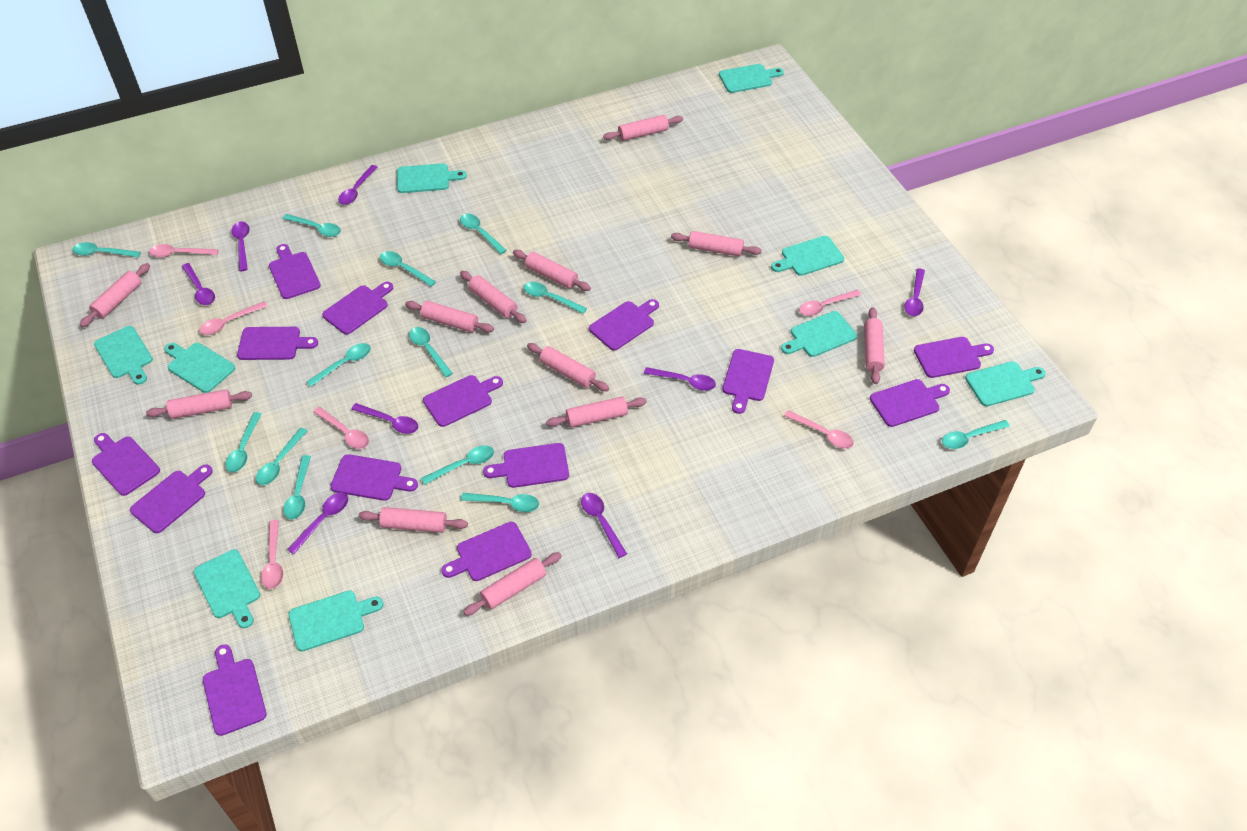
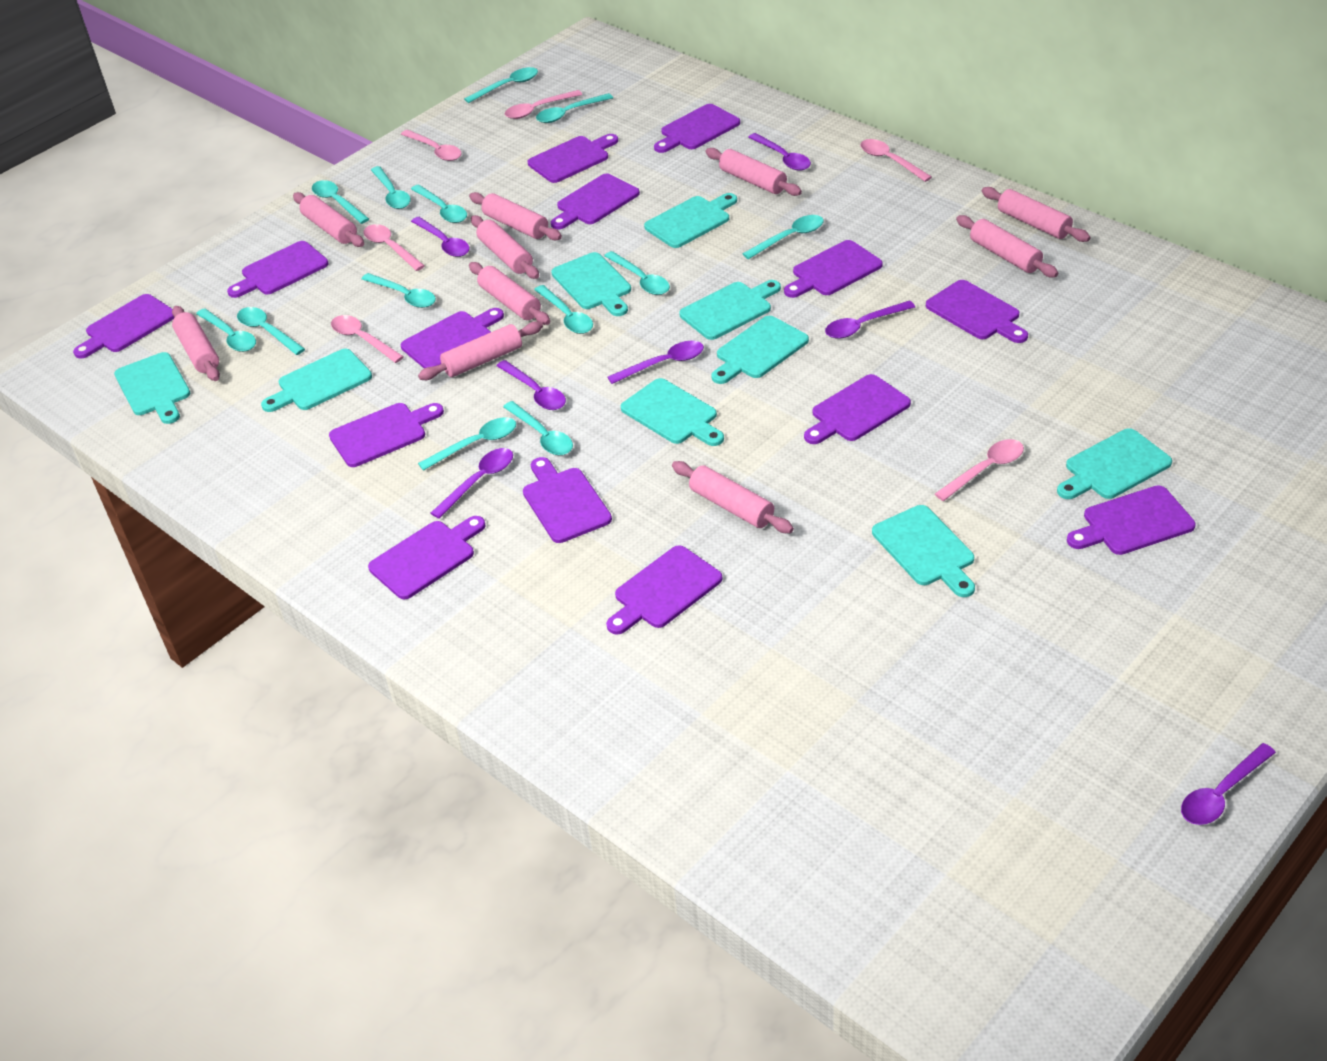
pink rolling pin: [80,263,150,327] [146,390,252,419] [358,507,468,533] [405,301,494,332] [460,271,527,323] [464,552,562,616] [513,250,591,291] [527,343,609,391] [546,396,647,428] [603,115,683,141] [671,231,762,257] [864,307,885,384] = 12 -> [172,306,220,381] [293,192,364,247] [418,321,543,380] [469,192,562,240] [469,262,550,325] [471,215,539,279] [672,461,794,533] [705,148,802,196] [956,215,1058,277] [982,187,1091,242] = 10
purple spoon: [181,263,215,305] [231,222,250,271] [287,493,348,554] [338,165,378,205] [351,403,418,434] [581,493,627,558] [644,367,716,391] [904,268,925,316] = 8 -> [411,217,470,257] [431,448,513,519] [497,360,566,410] [607,341,704,384] [748,133,811,171] [825,301,915,339] [1181,743,1276,825] = 7

